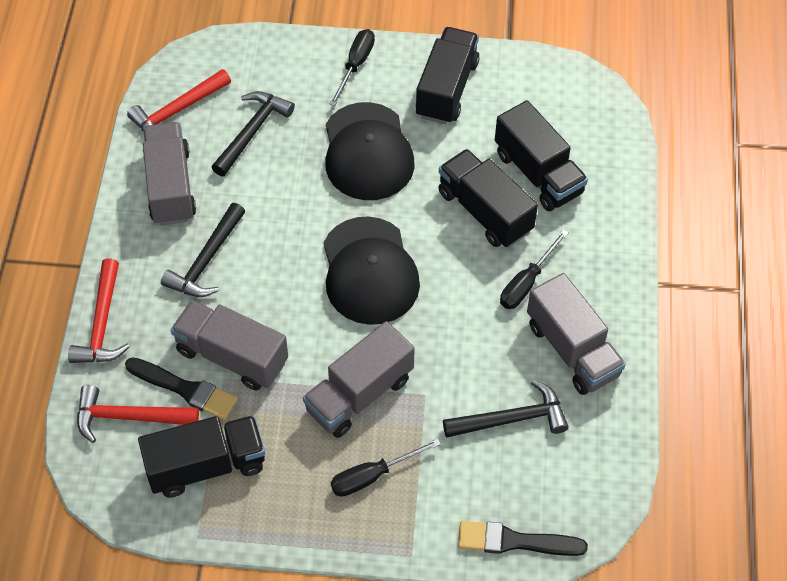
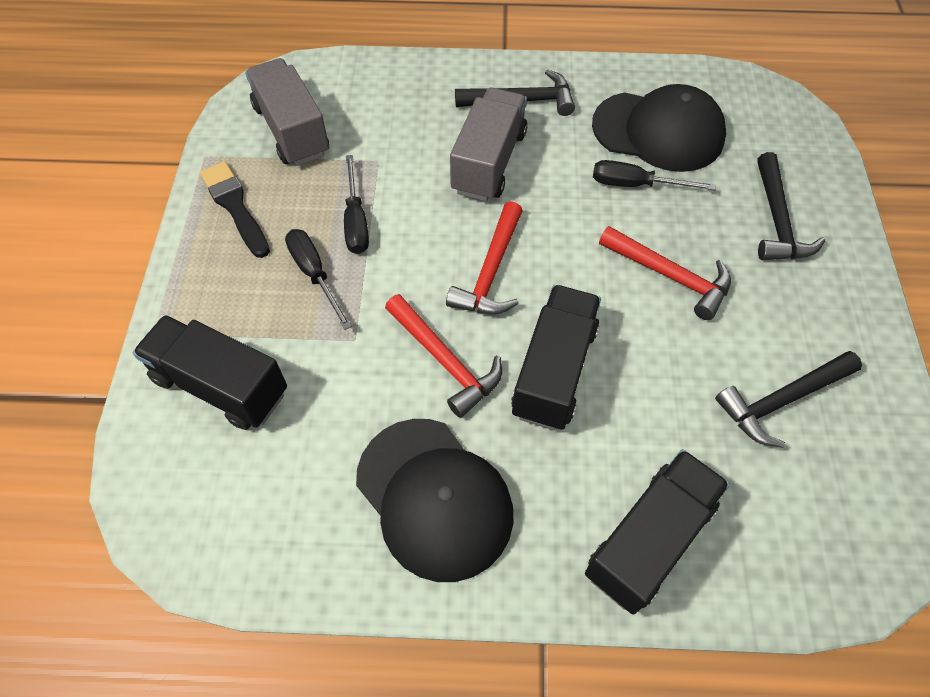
black brush: [125,357,238,420] [458,520,588,556] = 2 -> [200,161,270,258] = 1
black truck: [138,416,265,497] [416,27,480,124] [438,149,538,248] [495,100,588,211] = 4 -> [133,315,287,430] [511,285,601,430] [585,449,730,615] = 3
grey truck: [143,122,196,225] [171,300,288,391] [303,321,415,438] [527,273,626,395] = 4 -> [245,58,329,166] [450,88,527,201] = 2

